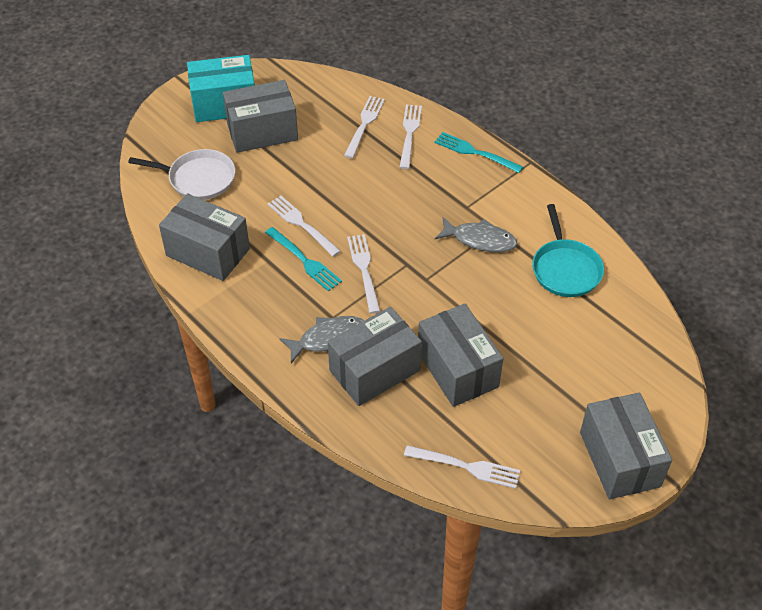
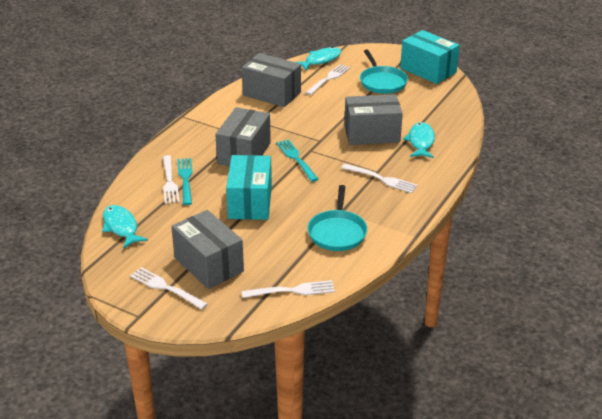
grey box: [159,193,250,281] [223,80,298,153] [328,307,422,406] [418,304,503,407] [580,393,672,499] = 5 -> [171,210,244,289] [215,107,271,166] [242,53,301,107] [344,94,403,145] = 4
grey fish: [279,316,364,363] [435,217,518,252] = 2 -> none = 0
turquoise box: [187,55,255,122] = 1 -> [226,155,272,220] [400,30,460,84] = 2
turquoise fish: none = 0 -> [102,205,148,249] [296,47,341,71] [403,122,435,158] = 3
turquoise pan: [532,204,604,297] = 1 -> [307,185,368,251] [360,50,408,94] = 2
white pan: [128,149,235,200] = 1 -> none = 0

